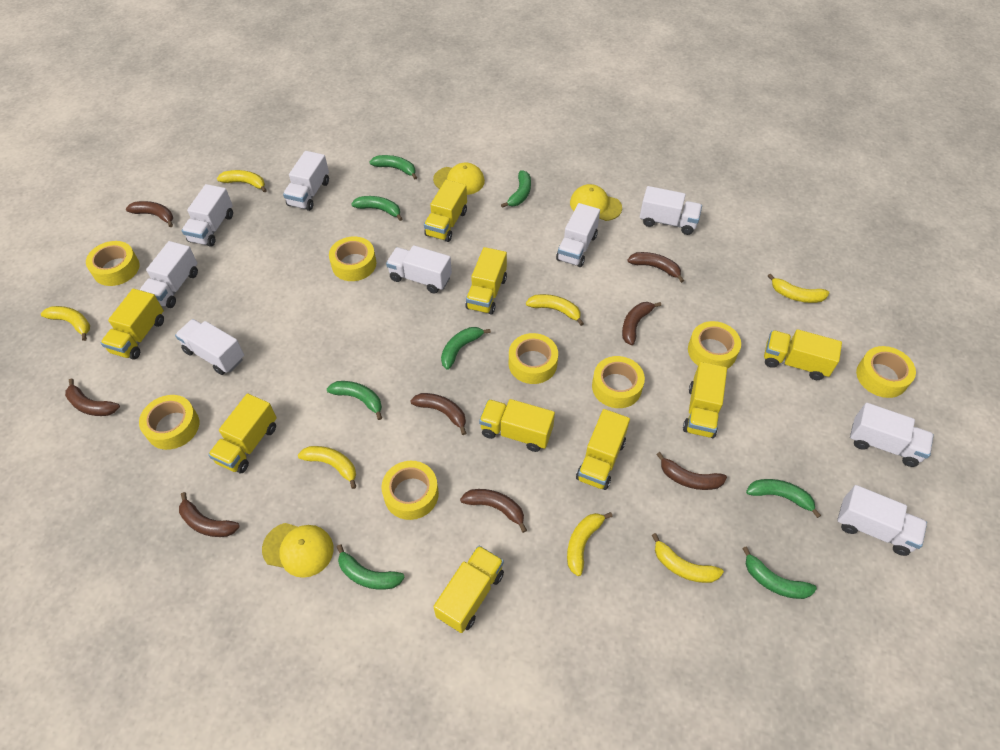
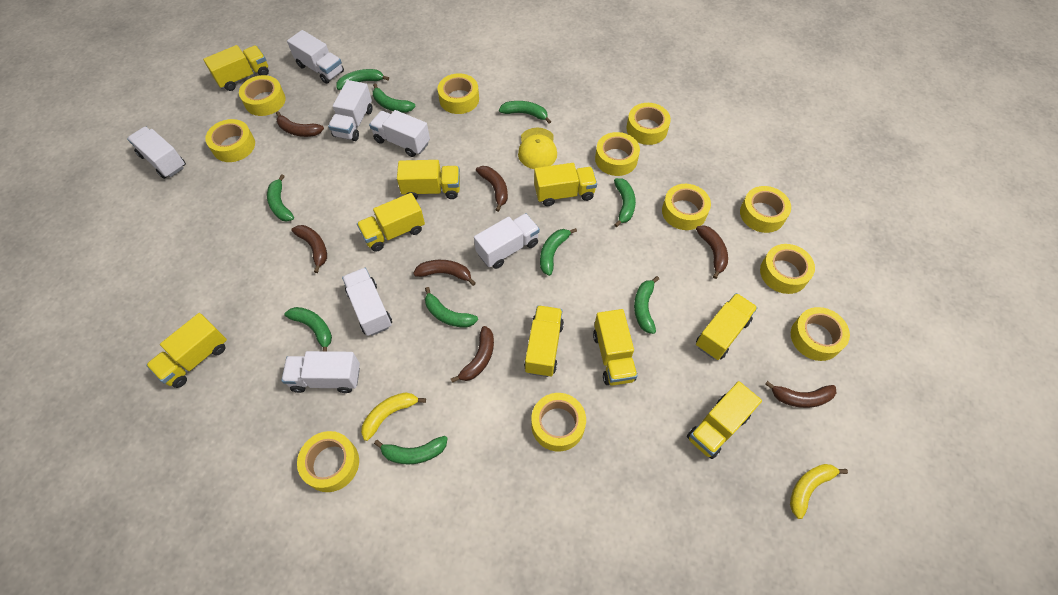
brown banana: [65,378,120,416] [126,201,173,227] [179,492,240,537] [410,393,466,435] [460,489,527,533] [622,302,661,345] [627,252,684,283] [656,452,727,490] = 8 -> [276,111,324,137] [291,225,327,273] [413,260,476,286] [451,326,494,383] [476,166,508,212] [696,225,728,279] [765,381,836,408] = 7
green banana: [327,381,382,420] [337,544,405,590] [351,196,402,221] [370,155,417,179] [441,327,491,370] [501,170,531,208] [742,546,817,599] [746,479,821,518] = 8 -> [267,174,294,222] [285,307,332,351] [336,69,389,90] [373,83,416,113] [374,436,448,465] [425,287,478,327] [499,101,551,124] [540,228,577,276] [614,178,636,227] [634,276,659,334] = 10
white truck: [140,241,198,308] [175,319,244,375] [182,184,233,247] [283,151,329,211] [386,245,452,294] [556,203,600,267] [640,186,702,235] [837,485,927,556] [850,403,934,467] = 9 -> [127,127,186,179] [281,351,360,393] [287,30,344,84] [328,80,373,141] [342,268,392,336] [369,110,430,157] [474,213,540,269] = 7
yellow banana: [41,306,90,341] [217,170,267,192] [298,446,356,489] [526,294,584,326] [567,512,613,576] [652,533,724,583] [768,274,829,303] = 7 -> [361,392,426,441] [790,464,848,519] = 2
yellow cap: [262,523,334,578] [433,162,485,195] [570,184,622,221] = 3 -> [518,128,557,169] = 1
yellow tape: [86,241,139,286] [139,395,199,450] [329,236,376,281] [381,461,439,520] [509,333,558,384] [592,356,645,408] [688,321,741,369] [856,346,916,398] = 8 -> [205,119,255,162] [239,75,285,116] [297,431,359,492] [438,73,479,114] [531,393,586,452] [595,132,640,176] [626,103,671,145] [662,184,711,230] [740,186,791,233] [760,244,815,294] [791,307,850,361] = 11

